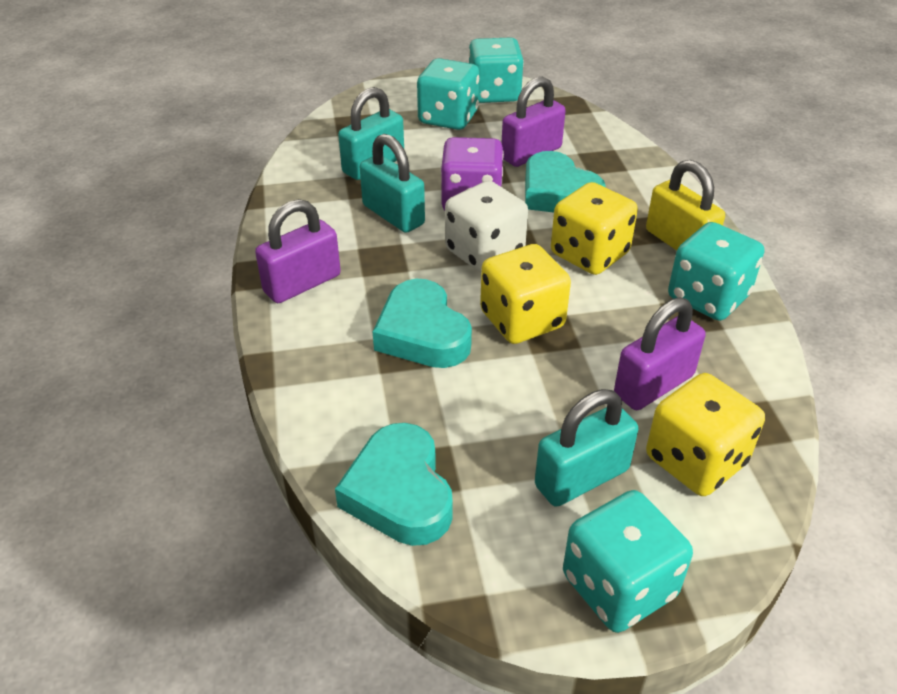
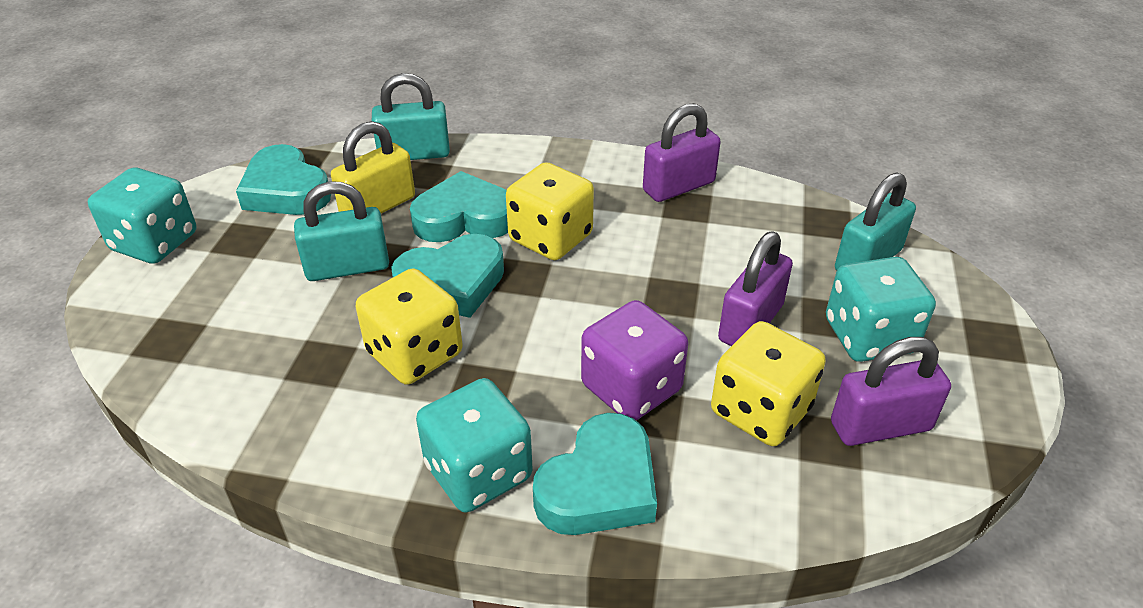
turquoise dice: [417,58,479,130] [469,37,524,103] [563,490,693,633] [668,222,764,321] = 4 -> [88,167,196,264] [416,378,533,513] [826,257,936,362] = 3
turquoise heart: [335,423,453,546] [373,279,472,368] [525,151,606,213] = 3 -> [236,144,331,215] [391,234,504,318] [410,171,508,242] [533,413,657,535] = 4
white dice: [445,181,528,272] = 1 -> none = 0

